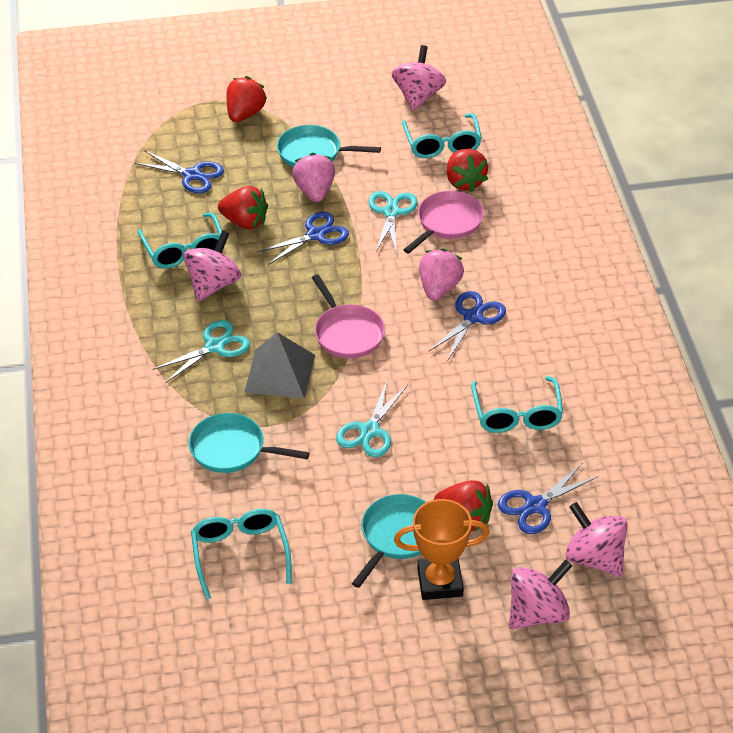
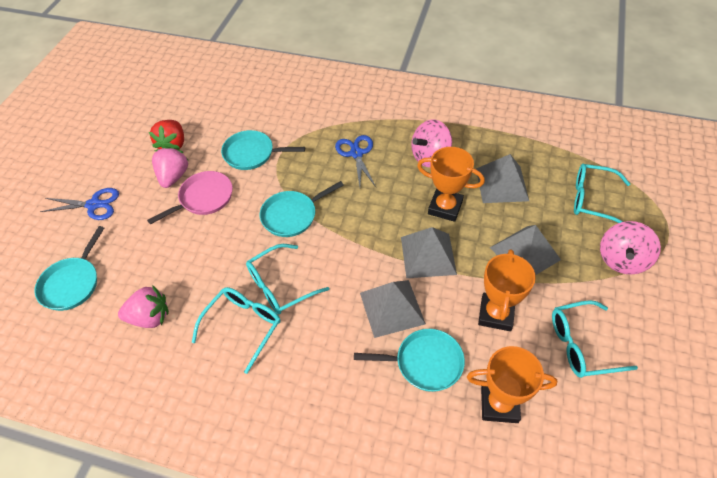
blue scissors: [135,151,224,193] [257,212,349,265] [429,291,506,361] [498,464,598,534] = 4 -> [40,188,119,220] [335,135,376,187] = 2
grey pyramid: [244,332,315,399] = 1 -> [360,280,426,338] [401,227,457,278] [476,154,529,203] [490,225,561,275] = 4
orange trophy: [394,499,489,600] = 1 -> [417,147,485,222] [467,346,557,423] [478,249,536,331] = 3
pink pan: [312,274,385,359] [403,191,484,254] = 2 -> [147,171,233,225] = 1
pink spinning top: [183,230,241,302] [392,45,446,111] [509,559,573,629] [565,502,628,577] = 4 -> [411,120,452,167] [600,221,661,274] = 2
red strawberry: [218,186,268,230] [227,76,267,122] [434,480,493,531] [446,149,488,192] = 4 -> [149,120,184,150] = 1
turquoise pan: [189,413,310,473] [277,125,381,167] [352,494,426,588] = 3 -> [35,226,104,311] [221,130,305,170] [259,181,344,237] [354,329,465,392] = 4
turquoise scissors: [153,320,250,383] [336,381,408,457] [368,191,418,252] = 3 -> none = 0

